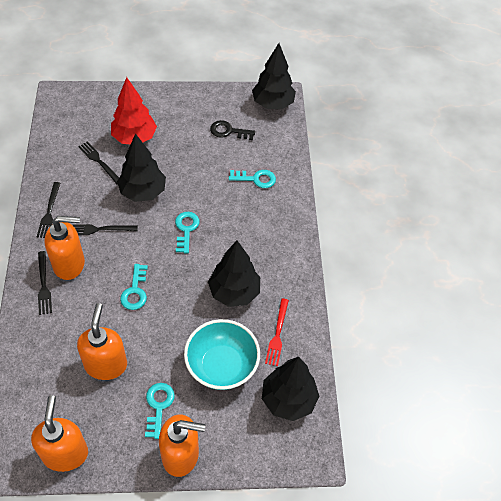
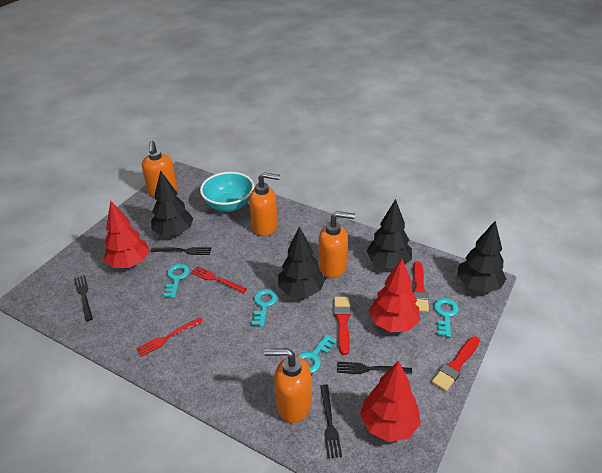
black key: [210,120,255,140] = 1 -> none = 0
red brush: none = 0 -> [334,297,351,355] [413,261,429,312] [432,336,480,391] = 3
red fork: [265,298,289,366] = 1 -> [136,317,203,357] [191,266,247,293] = 2
red tree: [111,77,157,144] = 1 -> [104,201,150,268] [360,361,421,442] [369,259,420,332] = 3

